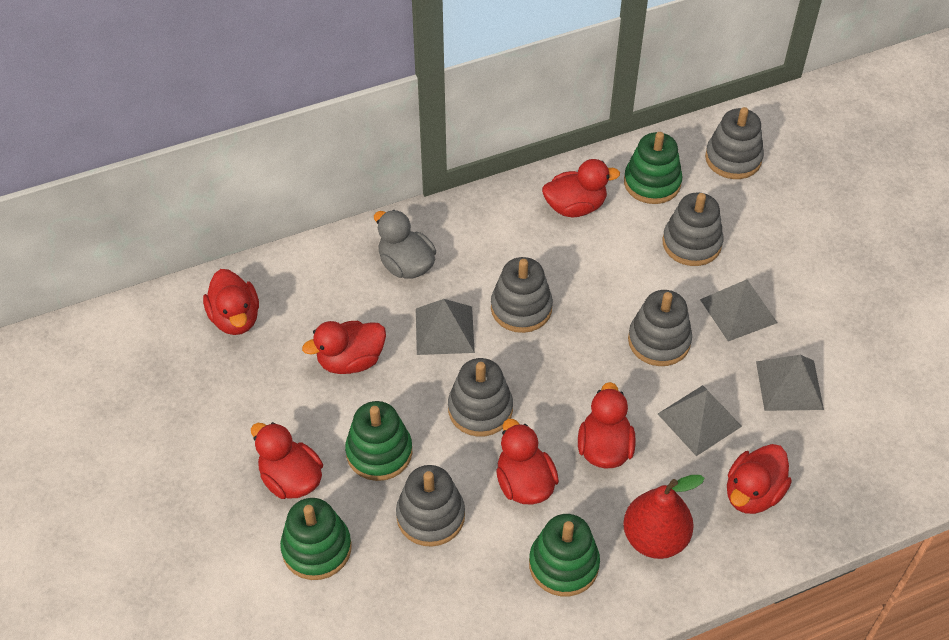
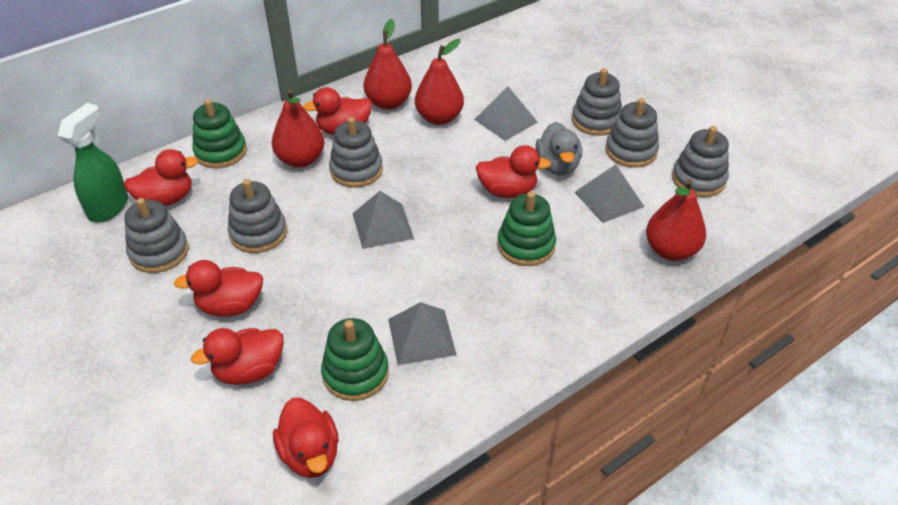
green spray bottle: none = 0 -> [58,103,128,223] = 1
green stacking toy: [280,498,351,580] [345,401,413,481] [529,514,600,596] [624,132,682,204] = 4 -> [192,99,247,168] [321,318,389,401] [498,191,556,266] = 3
red duck: [203,269,259,335] [251,422,323,499] [302,321,386,374] [496,419,559,504] [542,159,620,217] [578,382,636,469] [727,444,792,514] = 7 -> [124,149,198,206] [174,260,263,317] [191,328,284,385] [273,398,339,478] [303,87,372,135] [476,145,551,198] = 6
red pear: [623,475,705,559] = 1 -> [272,89,325,168] [363,19,412,110] [415,39,464,125] [646,179,706,261] = 4

